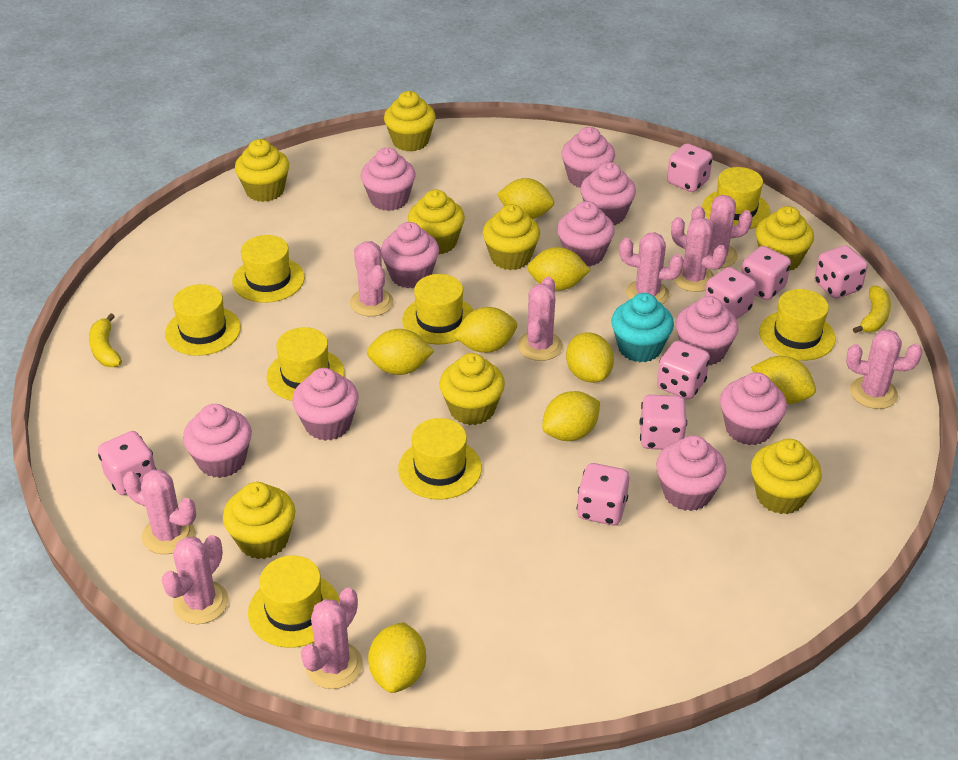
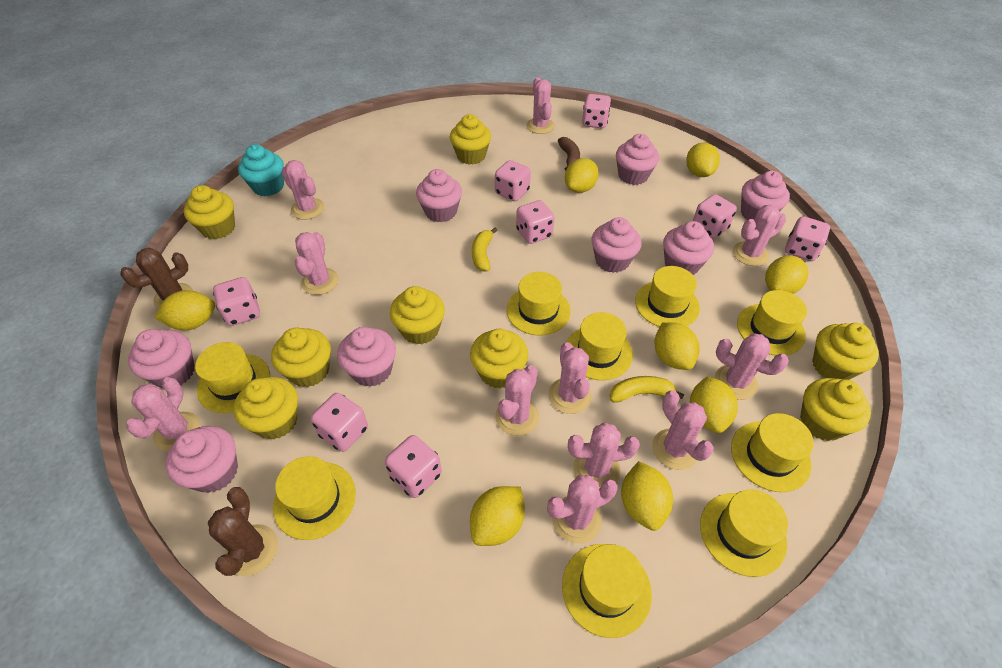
brown banana: none = 0 -> [558,137,580,171] = 1
brown cactus: none = 0 -> [120,248,193,309] [208,487,278,576] = 2
pink cactus: [123,470,196,554] [161,535,228,624] [301,588,363,689] [350,241,394,317] [517,277,563,361] [619,232,684,304] [671,217,727,292] [691,195,753,268] [846,330,922,409] = 9 -> [126,377,201,451] [281,160,324,220] [295,232,339,295] [495,365,539,436] [526,77,555,134] [547,475,618,544] [548,342,591,414] [568,423,640,489] [652,390,714,470] [715,333,789,400] [733,205,786,266] = 11
pink cupcake: [183,404,252,478] [292,368,359,441] [361,148,415,211] [381,222,439,288] [557,201,615,266] [561,127,615,188] [580,162,636,225] [656,436,726,511] [675,296,739,366] [720,372,787,445] = 10 -> [128,329,195,388] [165,426,238,493] [337,327,396,387] [416,169,462,222] [592,217,642,273] [616,134,659,185] [663,221,714,275] [741,171,790,220] = 8
yellow hat: [165,284,241,356] [232,235,305,303] [248,555,340,648] [267,327,345,401] [398,418,482,499] [402,274,474,345] [702,167,770,229] [759,289,836,361] = 8 -> [195,342,270,413] [273,456,356,540] [506,272,571,336] [562,544,652,638] [567,312,633,380] [635,266,700,327] [700,490,788,577] [731,413,814,492] [737,290,807,355] = 9

